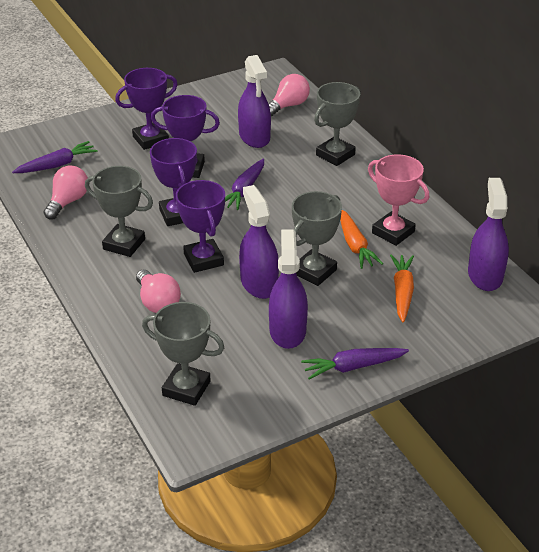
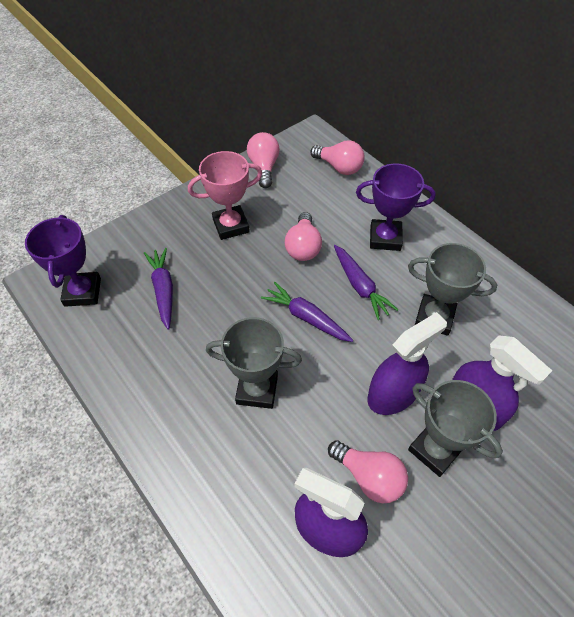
grey trophy: [85,166,153,257] [142,302,224,406] [292,191,342,286] [314,82,361,166] = 4 -> [206,317,302,409] [408,243,497,336] [408,380,503,477] = 3
orange carrot: [340,210,383,269] [390,254,414,322] = 2 -> none = 0
pink light bulb: [43,165,88,220] [136,269,181,313] [269,74,310,116] = 3 -> [247,132,280,188] [285,212,322,261] [310,140,365,175] [328,440,408,503] = 4
purple spray bottle: [238,55,271,148] [239,185,279,299] [269,229,308,349] [468,178,509,291] = 4 -> [294,468,368,557] [367,312,447,415] [452,335,552,431] = 3
purple trophy: [115,68,178,150] [150,138,197,226] [151,95,220,178] [176,180,225,273] = 4 -> [25,215,101,307] [356,164,436,251] = 2

